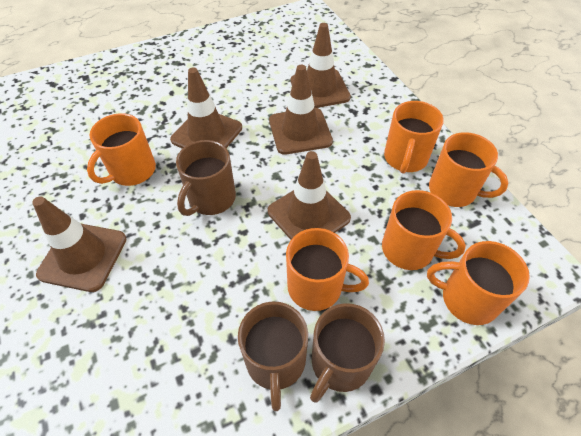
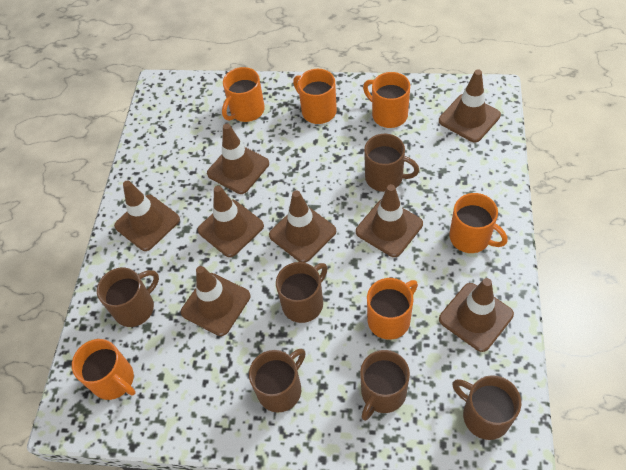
brown mug: [176,140,236,216] [238,302,308,411] [310,303,385,403] = 3 -> [97,268,159,327] [249,349,305,412] [276,262,328,323] [360,350,410,421] [364,134,419,192] [452,375,521,440] = 6
brown traffic cone: [32,196,126,292] [170,67,242,149] [268,151,351,240] [269,65,333,155] [291,23,351,108] = 5 -> [114,180,180,251] [181,266,250,336] [197,186,264,257] [207,123,269,194] [269,190,336,263] [356,184,423,257] [439,69,501,142] [439,278,514,352] = 8

